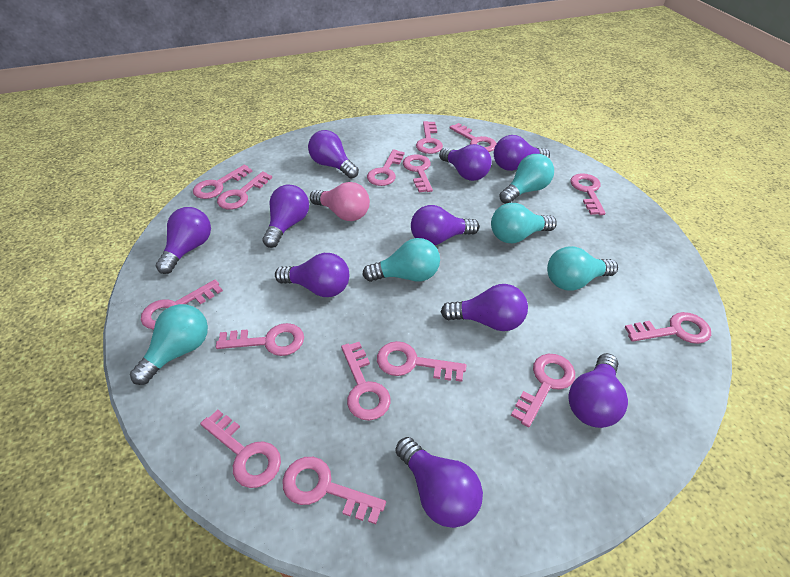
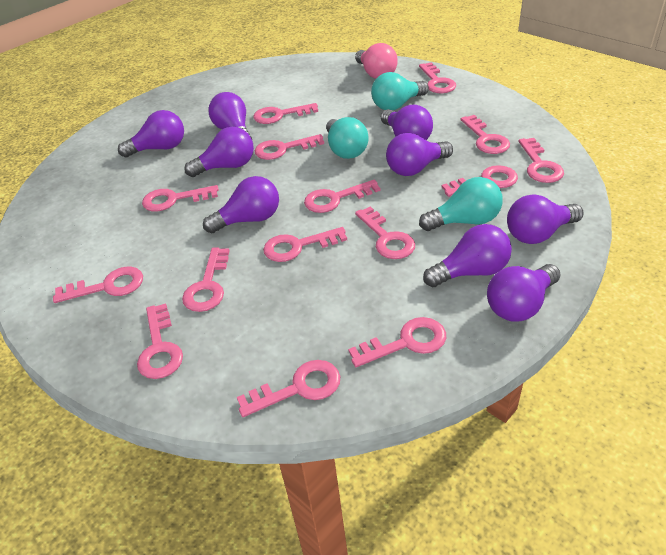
purple light bulb: [156,207,211,274] [262,185,309,248] [275,253,349,297] [308,130,359,179] [396,437,483,528] [411,205,479,245] [439,144,492,181] [441,284,528,331] [494,135,550,171] [568,353,628,428] = 10 -> [118,110,184,158] [184,127,254,177] [203,176,279,233] [209,92,252,139] [381,105,433,140] [386,133,453,176] [423,224,512,287] [487,264,561,322] [507,195,583,244] = 9
turquoise light bulb: [130,304,208,385] [363,238,440,282] [491,203,557,243] [499,154,554,204] [547,246,618,290] = 5 -> [326,117,369,159] [371,72,429,111] [419,177,503,231] = 3

